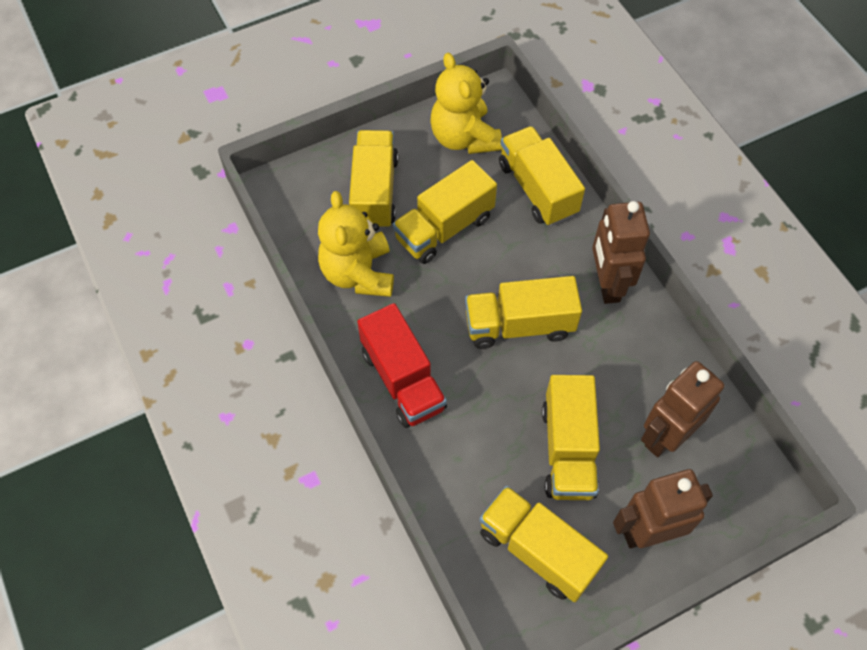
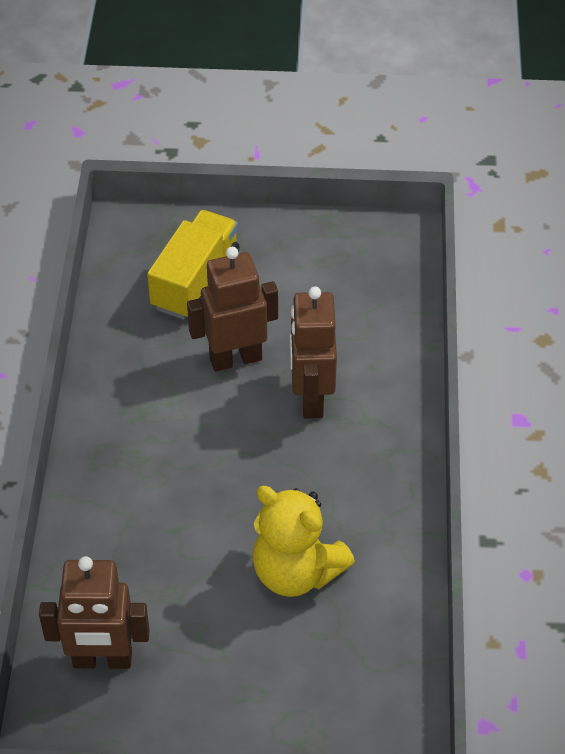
red truck: [357,303,447,428] = 1 -> none = 0
yellow teddy bear: [318,191,394,297] [430,53,502,154] = 2 -> [252,486,355,597] = 1
yellow truck: [349,130,398,229] [393,160,497,264] [465,276,582,349] [479,486,608,602] [499,126,585,226] [542,375,600,500] = 6 -> [147,210,239,319] = 1

